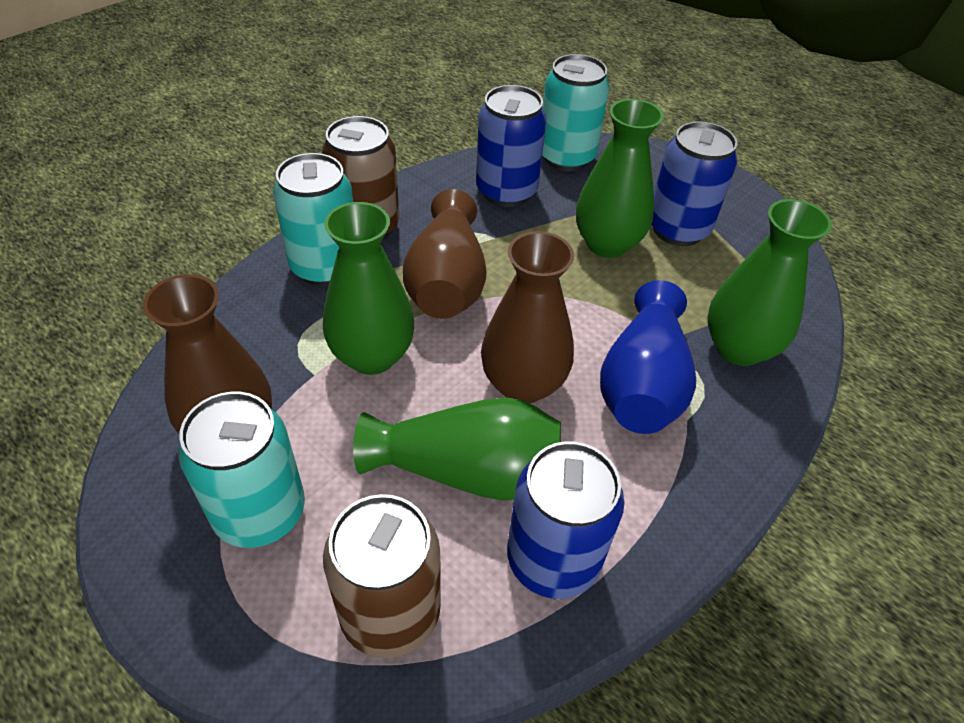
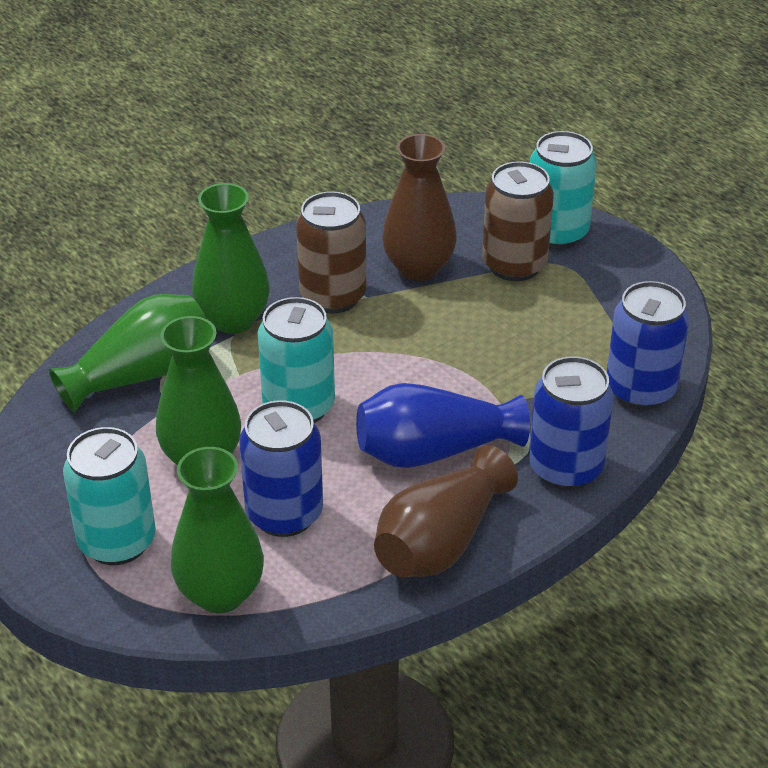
brown vase: [143,274,272,435] [403,189,487,319] [481,231,574,403] = 3 -> [374,445,518,577] [382,134,457,281] = 2

